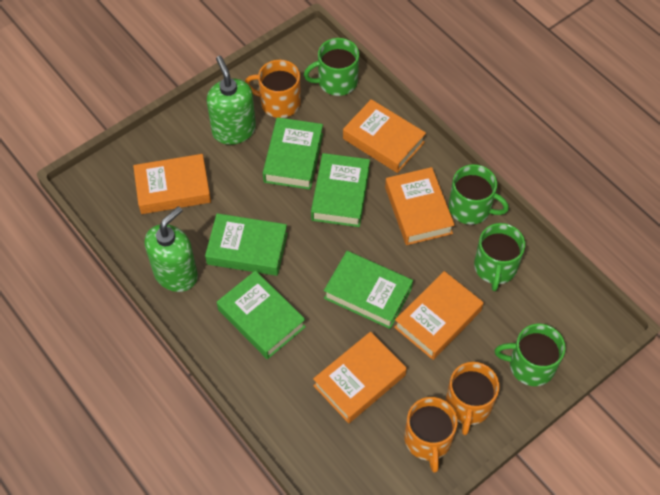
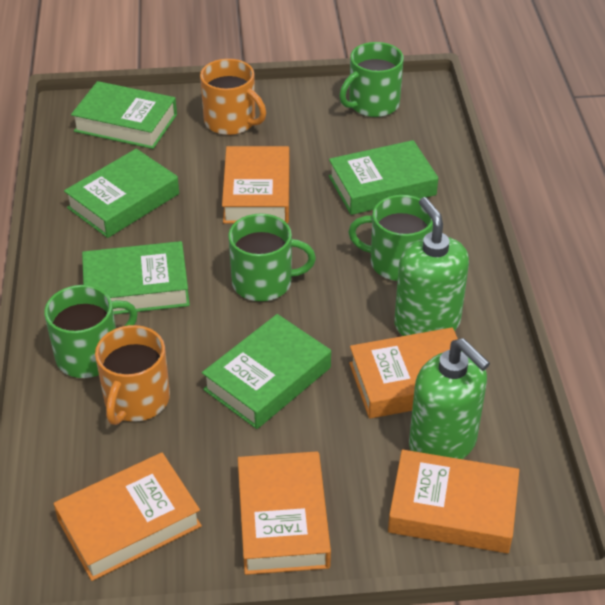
orange mug: [245,60,301,118] [404,397,458,473] [446,362,499,435] = 3 -> [95,325,170,425] [200,59,266,135] = 2

